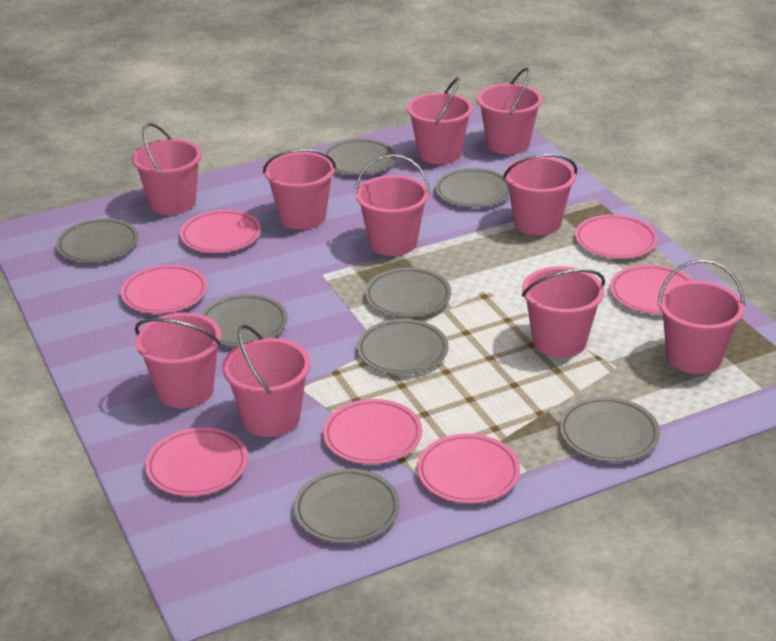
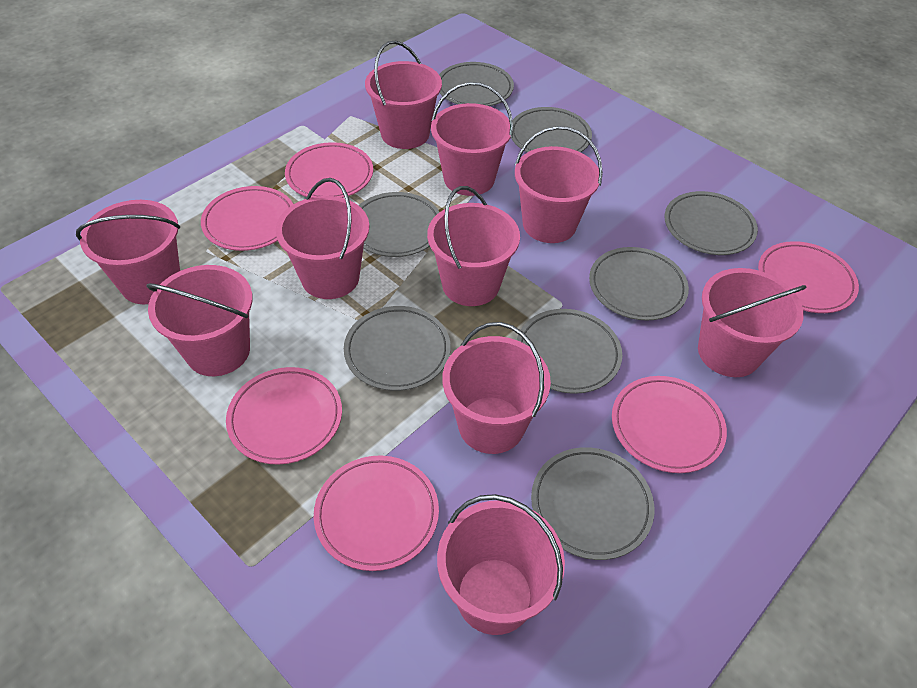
pink plate: [121,265,207,314] [145,427,248,496] [180,210,261,253] [323,399,422,464] [417,433,520,503] [575,214,658,259] [610,264,693,314] = 7 -> [201,186,293,251] [226,367,342,465] [285,142,373,198] [314,455,439,571] [612,376,727,473] [758,241,859,313] = 6

